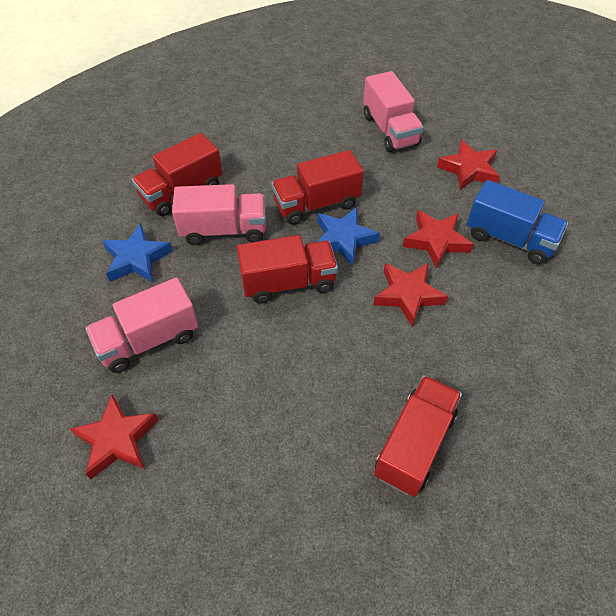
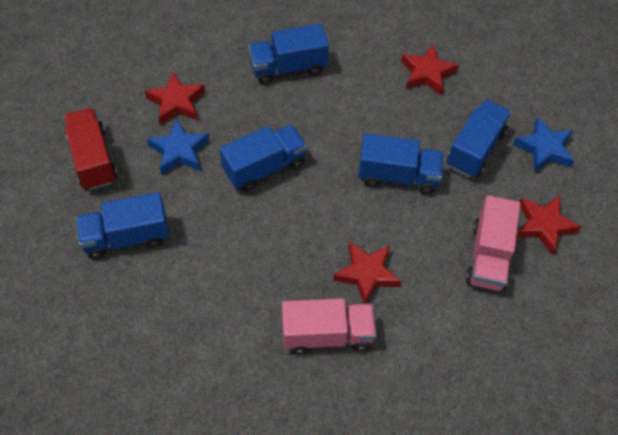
blue truck: [467,180,568,264] = 1 -> [76,192,169,260] [220,124,307,192] [248,24,329,84] [358,133,444,194] [447,99,512,178] = 5
pink truck: [85,277,198,373] [172,184,266,245] [363,71,424,152] = 3 -> [282,298,377,355] [466,195,520,292] = 2
red truck: [132,133,223,216] [237,235,338,304] [272,150,364,225] [374,375,462,497] = 4 -> [64,108,117,190] = 1

